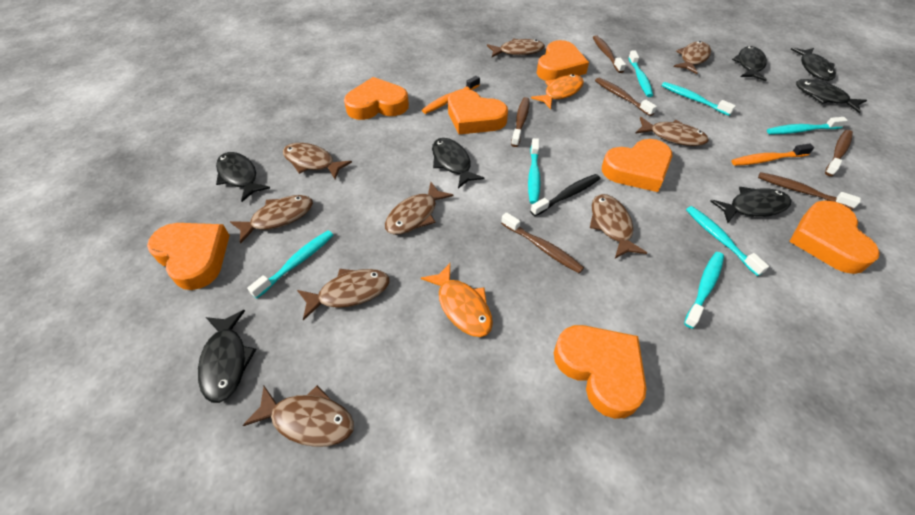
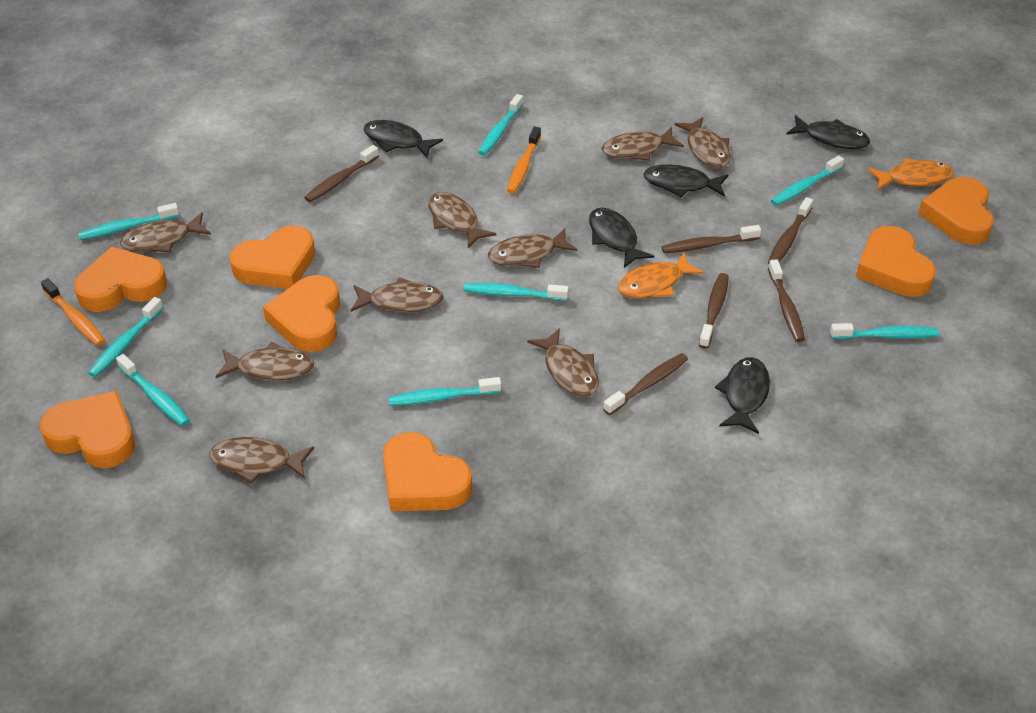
black fish: [198,310,256,403] [216,152,270,202] [432,138,484,188] [710,187,791,223] [732,46,767,81] [791,48,836,81] [796,79,867,113] = 7 -> [363,120,443,158] [589,208,654,268] [643,164,728,198] [715,357,770,434] [786,115,870,149] = 5
black toothbrush: [530,174,600,216] = 1 -> none = 0
turquoise toothbrush: [247,230,333,299] [528,138,540,204] [628,50,653,97] [661,82,736,116] [684,252,724,329] [686,206,769,276] [767,117,848,134] = 7 -> [78,203,179,240] [88,297,163,377] [116,354,190,426] [389,377,501,406] [463,283,569,301] [478,94,523,156] [771,155,844,206] [830,323,939,339] = 8

